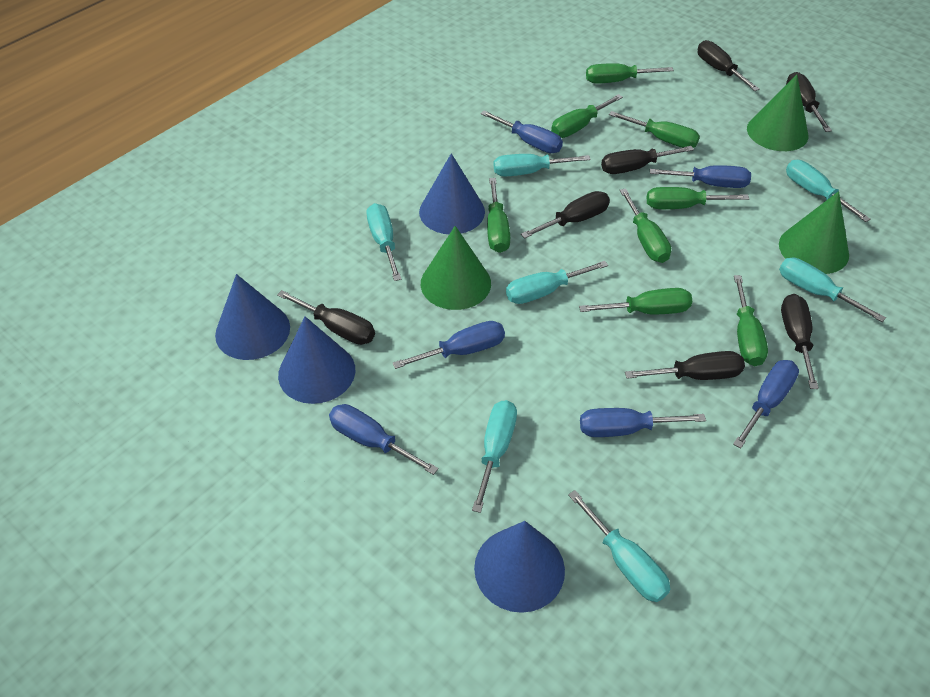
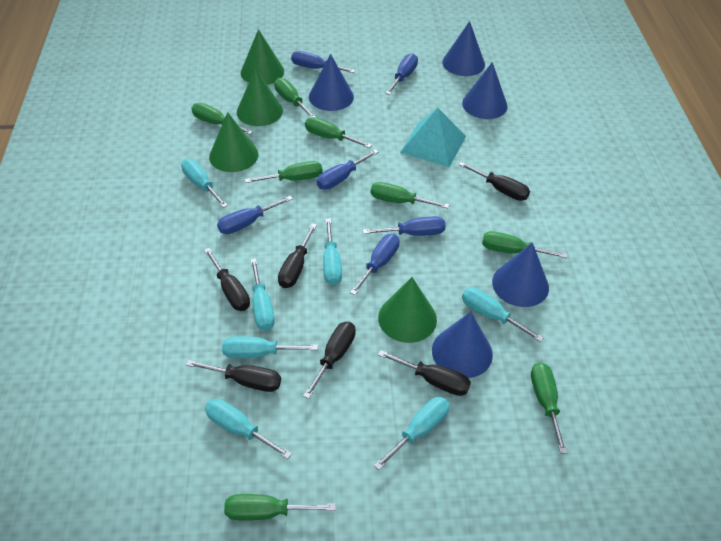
black screwdriver: [277,290,375,345] [521,191,610,238] [601,146,694,174] [625,351,745,380] [698,40,760,91] [781,294,819,389] [786,72,832,132] = 7 -> [186,360,281,392] [204,248,250,311] [278,223,317,288] [303,322,356,399] [378,350,471,396] [459,162,530,201] = 6
blue cone: [215,274,290,360] [278,316,355,404] [419,153,485,234] [474,521,565,613] = 4 -> [309,54,354,111] [432,312,493,378] [442,21,485,76] [462,62,508,119] [492,242,549,307] = 5
green cone: [421,226,491,310] [747,74,808,151] [779,191,849,274] = 3 -> [209,112,258,172] [237,68,283,126] [241,29,284,85] [378,277,437,343] = 4
turquoise pyramid: none = 0 -> [400,108,466,167] = 1

